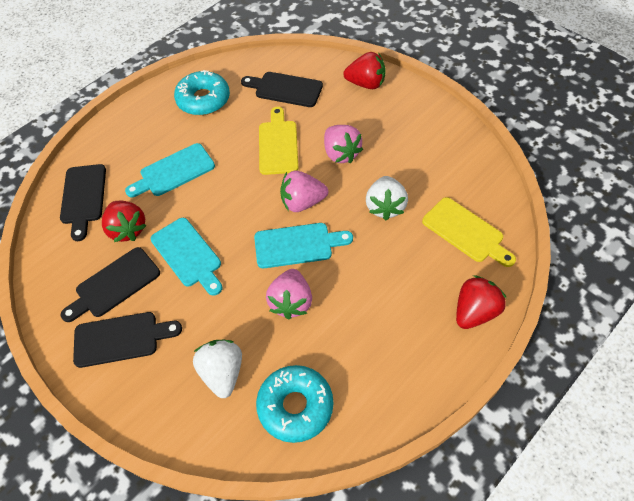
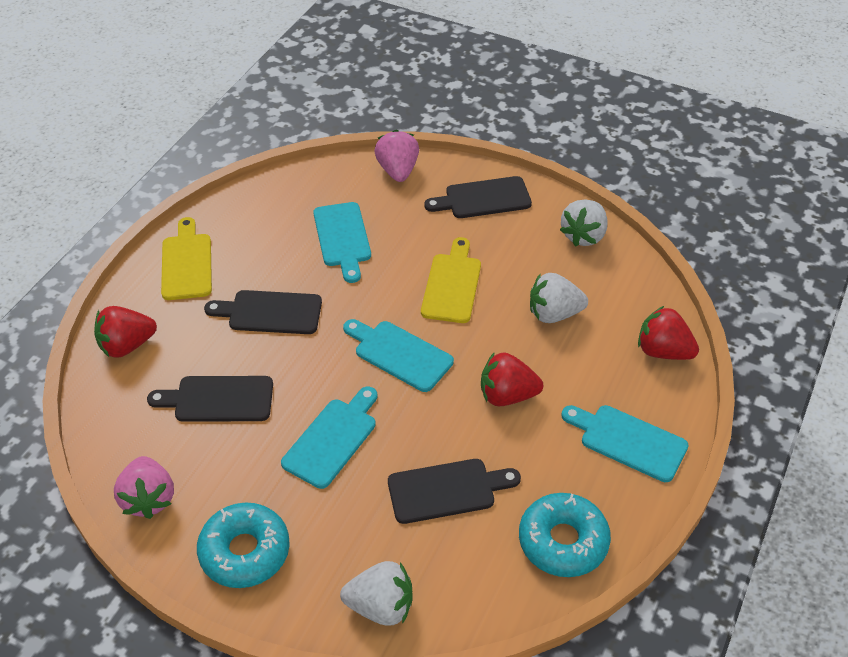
pink strawberry: [266,269,312,319] [280,171,328,212] [324,125,363,164] = 3 -> [114,456,174,519] [374,130,419,182] = 2
turquoise cutting board: [125,143,215,197] [151,218,222,296] [254,223,353,268] = 3 -> [281,387,377,489] [313,202,371,283] [343,319,454,392] [561,405,689,482] = 4
white strawberry: [193,340,242,398] [366,176,408,220] = 2 -> [340,561,413,626] [530,273,588,323] [560,200,608,247] = 3

